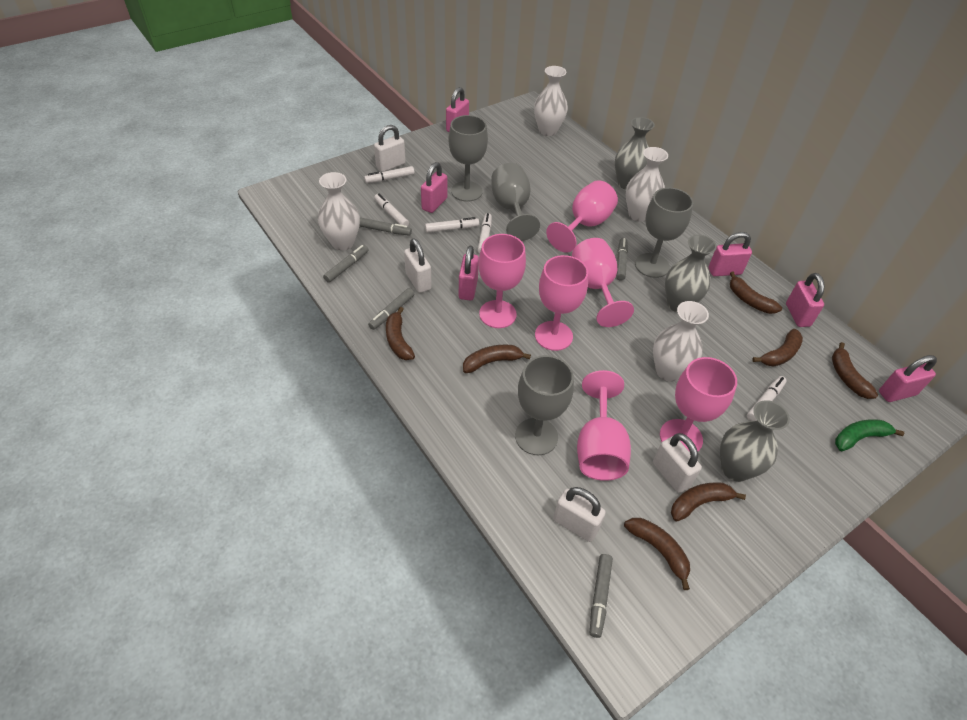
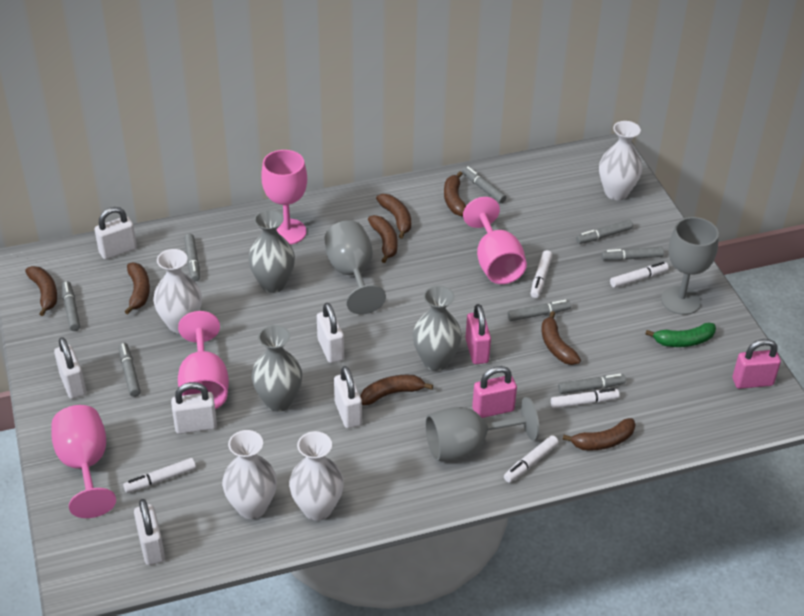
brown banana: [386,307,415,360] [463,345,531,373] [624,518,690,590] [671,482,746,522] [730,272,782,314] [752,329,803,367] [832,342,878,399] = 7 -> [25,266,57,316] [124,263,150,314] [361,375,433,405] [368,215,398,263] [376,194,411,239] [444,171,466,217] [542,311,581,365] [563,418,636,451] = 8
grey goblet: [448,115,488,202] [491,163,540,241] [515,355,574,455] [635,188,693,278] = 4 -> [325,220,386,314] [425,397,539,461] [661,217,719,315] = 3
grey marker: [323,245,369,283] [359,218,412,236] [368,288,414,330] [590,554,613,638] [616,238,628,280] = 5 -> [62,281,80,331] [118,342,141,397] [184,234,200,282] [462,166,506,203] [507,300,571,321] [558,374,626,394] [576,220,633,244] [601,247,664,260] = 8
pink goblet: [479,234,526,328] [535,255,588,351] [546,180,618,253] [572,238,634,327] [577,370,631,481] [660,357,737,452] = 6 -> [52,405,116,518] [178,311,229,409] [261,150,307,245] [463,197,527,284] = 4
pink padlock: [421,162,447,213] [446,87,469,132] [459,246,479,300] [708,232,752,276] [786,273,825,327] [879,355,937,402] = 6 -> [465,304,491,364] [472,366,517,418] [732,339,781,389] = 3
white padlock: [374,125,406,172] [404,238,432,293] [553,487,606,542] [653,433,702,493] = 4 -> [54,337,86,399] [94,207,137,260] [134,499,165,565] [171,382,217,434] [317,303,344,363] [334,366,362,428] = 6

